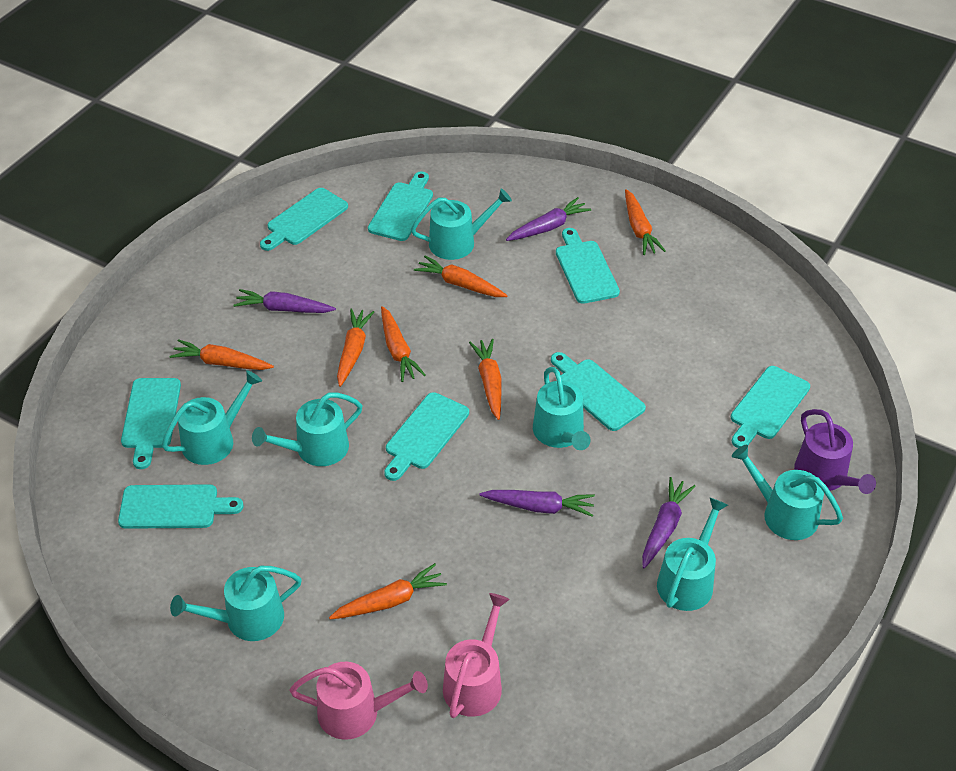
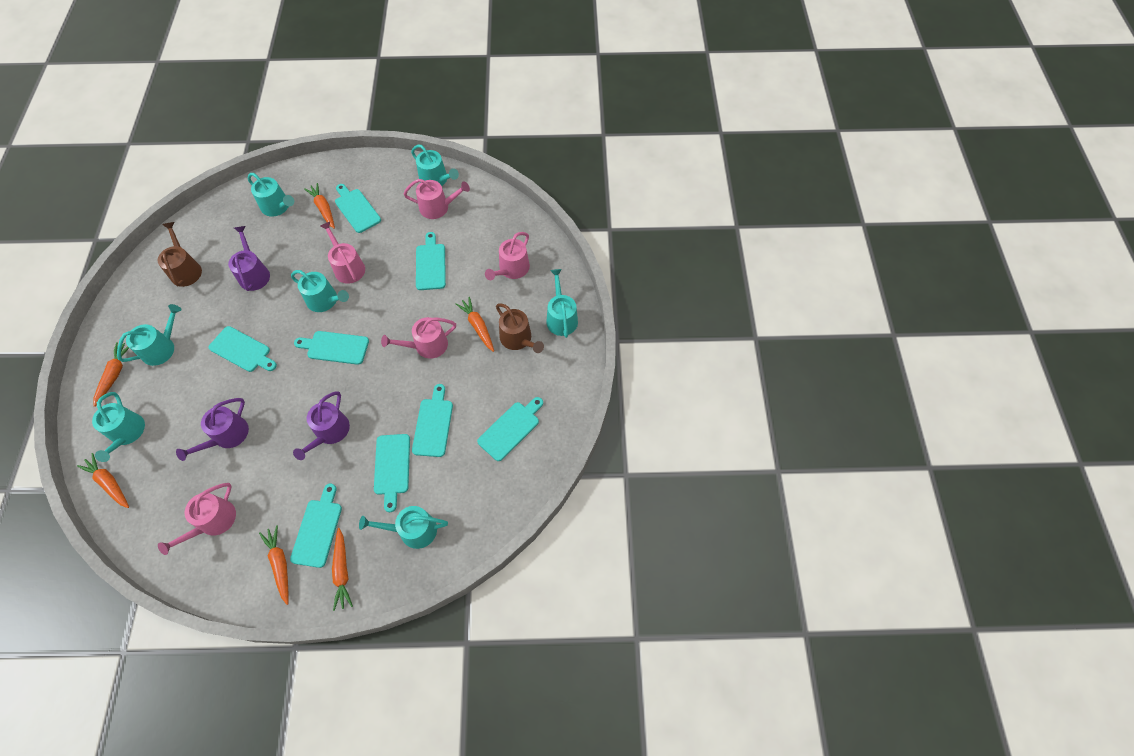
brown watering can: none = 0 -> [157,222,202,287] [496,303,544,353] = 2
orange carrot: [169,339,274,370] [329,563,447,619] [337,309,374,387] [381,306,425,382] [414,256,508,297] [469,339,501,420] [625,189,666,255] = 7 -> [77,453,129,508] [94,342,129,407] [259,525,289,605] [304,183,335,229] [332,528,353,611] [456,297,494,352] = 6
pink watering can: [290,662,428,740] [443,593,510,718] = 2 -> [158,483,236,555] [320,222,365,284] [381,317,456,359] [403,179,470,219] [485,232,530,280] = 5
purple carrot: [234,289,336,313] [479,490,595,517] [506,197,591,241] [642,477,696,568] = 4 -> none = 0
purple watering can: [794,409,876,494] = 1 -> [176,398,249,461] [228,226,270,291] [293,391,350,460] = 3

